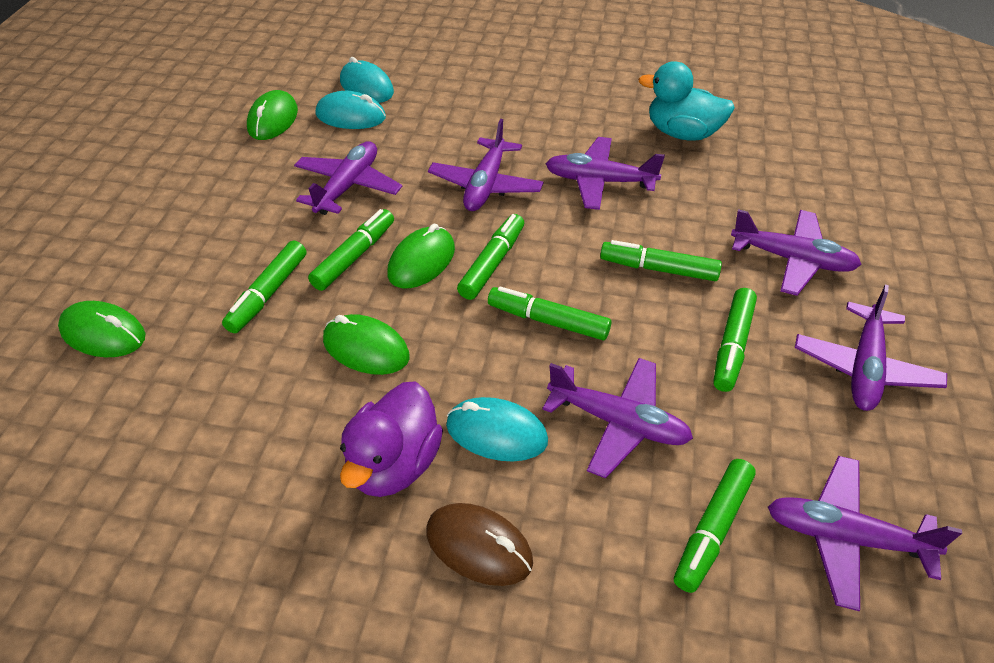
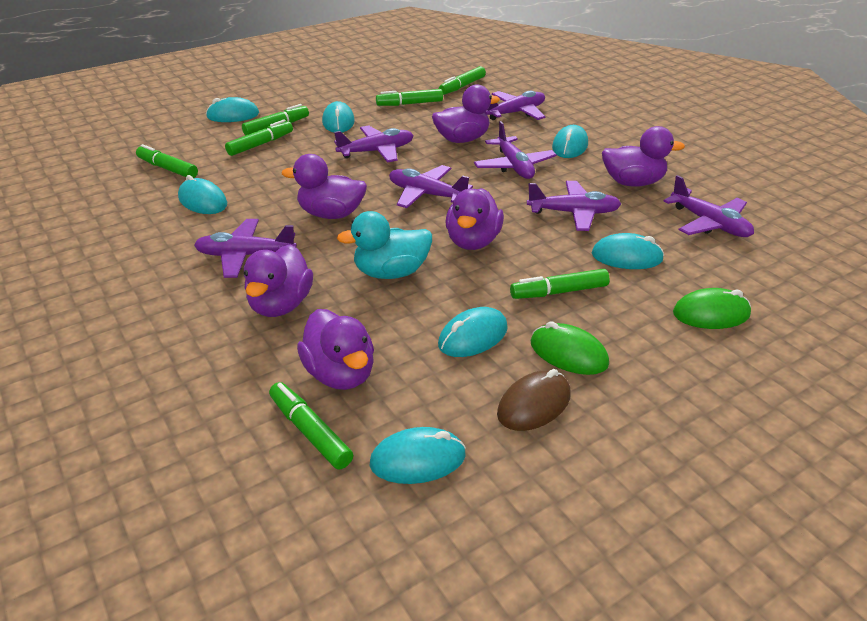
green mouse: [58,301,146,357] [247,90,298,140] [323,314,410,375] [387,224,455,288] = 4 -> [530,321,609,375] [673,288,751,329] = 2
purple duck: [340,381,443,497] = 1 -> [244,245,313,317] [282,154,367,219] [297,309,374,390] [432,84,500,143] [446,188,504,250] [602,126,685,187] = 6
turquoise mouse: [316,91,386,129] [340,57,394,103] [446,397,548,462] = 3 -> [178,175,227,214] [206,97,259,122] [322,101,355,132] [369,427,466,484] [438,307,508,357] [552,125,588,158] [592,233,664,269] = 7

